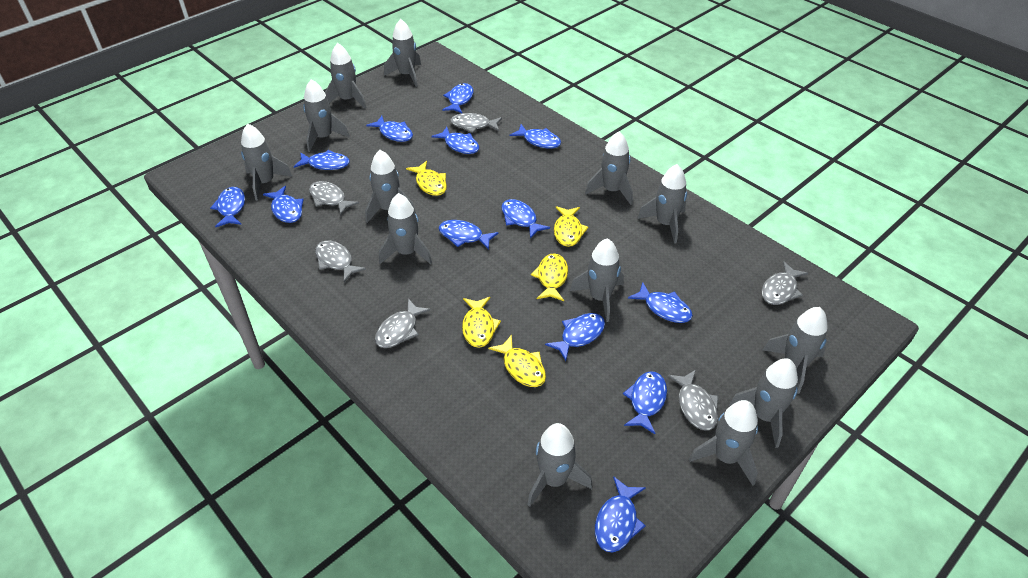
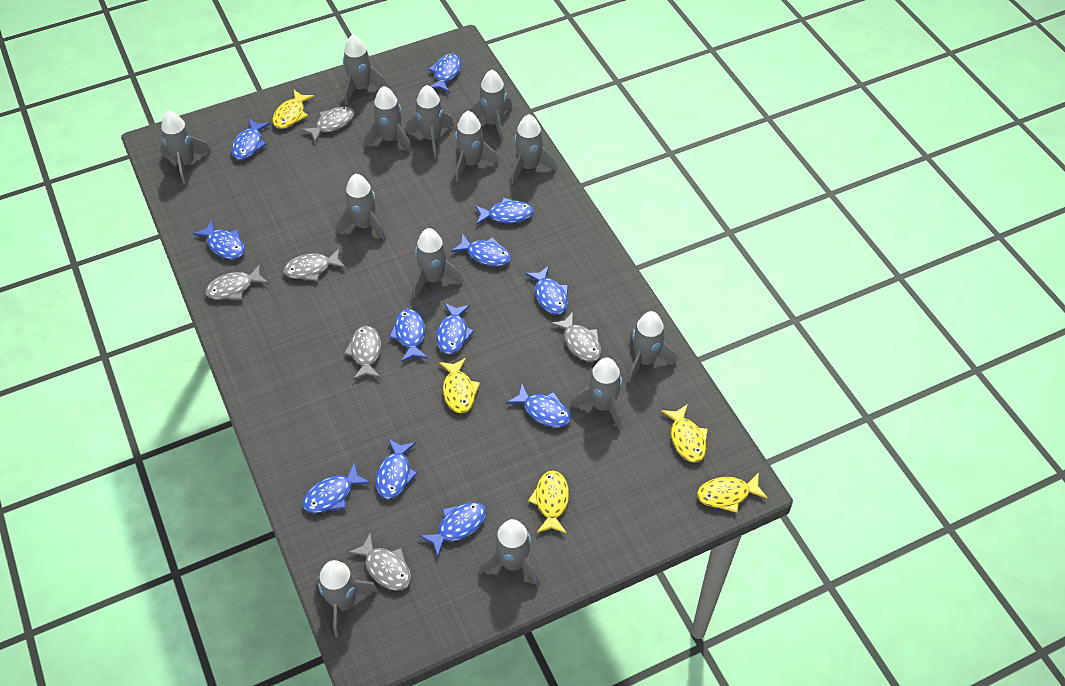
blue fish: [210,187,245,227] [263,186,304,223] [294,150,350,170] [366,116,413,142] [431,127,479,154] [439,220,499,250] [442,83,474,113] [501,199,550,239] [510,124,561,149] [545,313,605,361] [595,476,646,552] [623,371,667,434] [628,282,693,323] = 13 -> [193,220,245,259] [231,119,271,160] [302,462,370,513] [376,439,418,499] [389,309,428,362] [420,502,486,557] [428,54,461,93] [436,303,474,354] [451,233,511,267] [475,197,534,225] [506,384,571,427] [525,266,568,315] = 12

